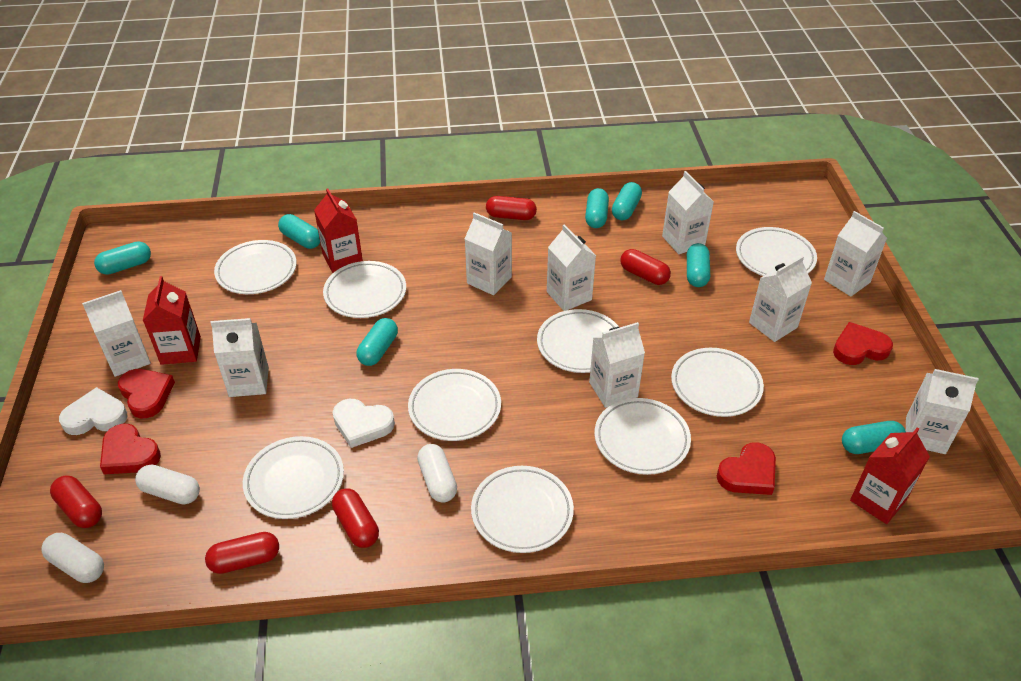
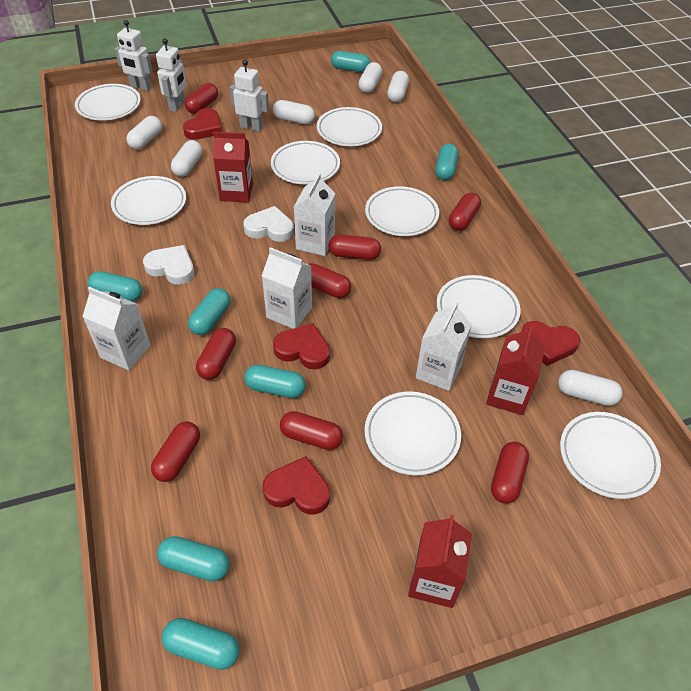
red capsule: [50,475,102,528] [205,532,279,574] [332,488,379,548] [486,196,537,220] [620,249,671,285] = 5 -> [151,421,200,482] [184,83,218,114] [196,328,236,380] [280,411,343,450] [309,263,351,298] [329,234,381,260] [449,193,481,231] [491,442,529,504] = 8
white capsule: [41,533,104,583] [135,465,200,504] [417,444,457,503] = 3 -> [126,116,162,150] [171,140,202,177] [273,100,315,124] [358,62,382,93] [387,71,409,102] [558,370,623,406] = 6
white carton: [82,290,151,377] [210,318,269,397] [465,212,512,295] [547,224,596,311] [589,322,645,408] [662,171,714,254] [749,256,812,342] [824,211,887,297] [906,369,979,454] = 9 -> [82,287,151,370] [262,247,312,329] [294,173,336,256] [416,302,472,391] = 4
white plate: [214,240,297,294] [243,436,344,519] [323,261,406,318] [408,369,501,441] [471,466,574,553] [537,309,620,373] [594,398,691,475] [671,348,764,417] [736,227,817,276] = 9 -> [75,84,141,121] [111,176,186,225] [271,141,340,184] [317,107,382,146] [364,392,461,475] [365,186,439,236] [437,275,521,338] [560,412,661,499] = 8
white robot: none = 0 -> [115,20,153,91] [156,38,187,112] [230,60,269,132] = 3

